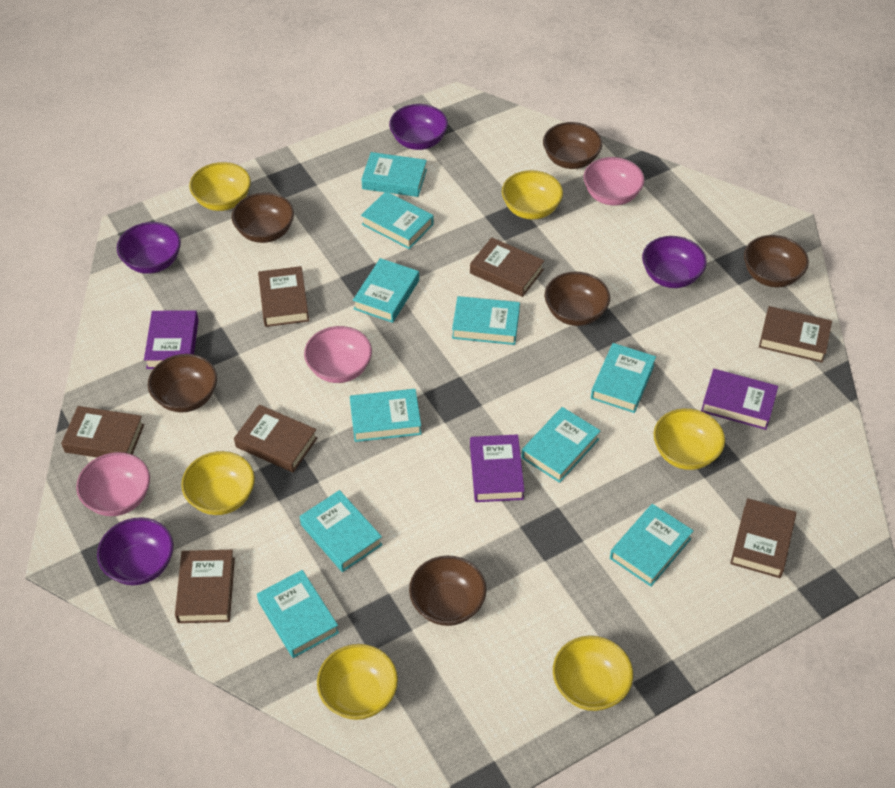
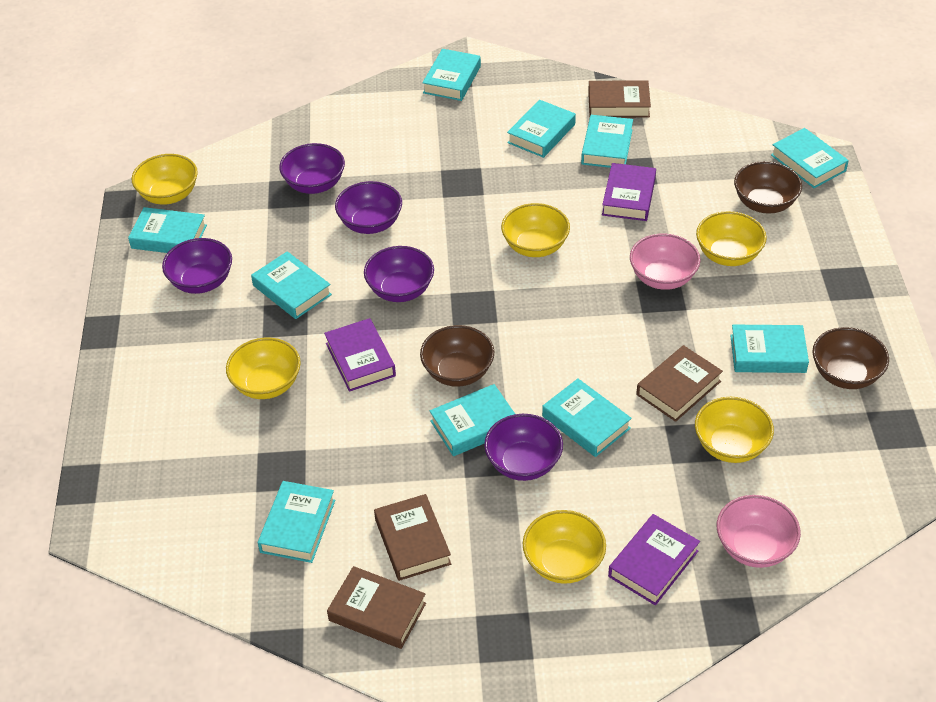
brown book: [61,406,144,457] [175,550,235,623] [234,405,318,472] [258,266,309,327] [470,237,544,297] [730,498,797,578] [759,306,832,363] = 7 -> [327,566,426,649] [374,494,451,581] [588,80,651,118] [636,345,723,422] = 4
brown bowl: [148,354,217,412] [232,192,294,243] [409,555,486,626] [543,122,603,169] [545,272,610,326] [744,235,809,287] = 6 -> [420,325,494,387] [734,161,802,214] [812,327,889,389] = 3
pink bowl: [76,452,150,516] [304,326,372,383] [583,157,645,205] = 3 -> [630,234,701,290] [717,495,801,568] = 2
purple bowl: [97,517,173,585] [117,222,181,274] [389,104,448,150] [642,236,707,288] = 4 -> [162,238,232,294] [279,143,345,194] [335,181,402,234] [364,246,434,302] [484,414,563,481] = 5

